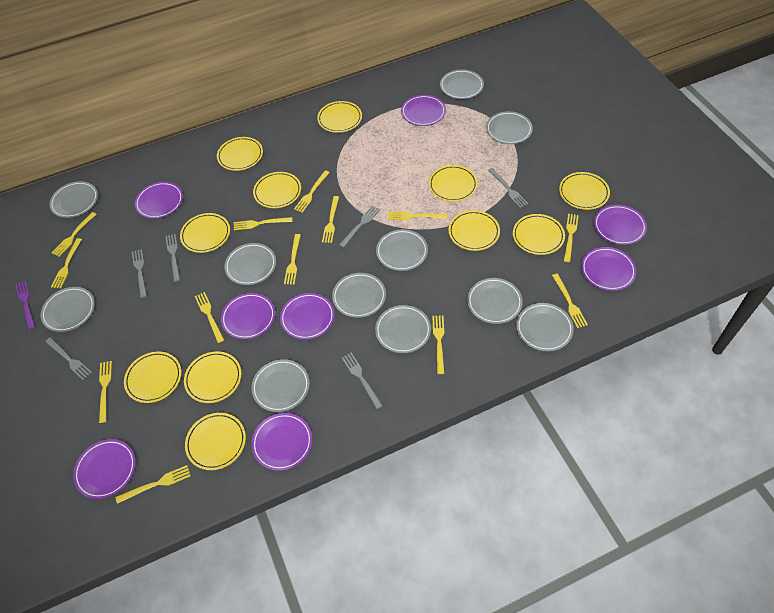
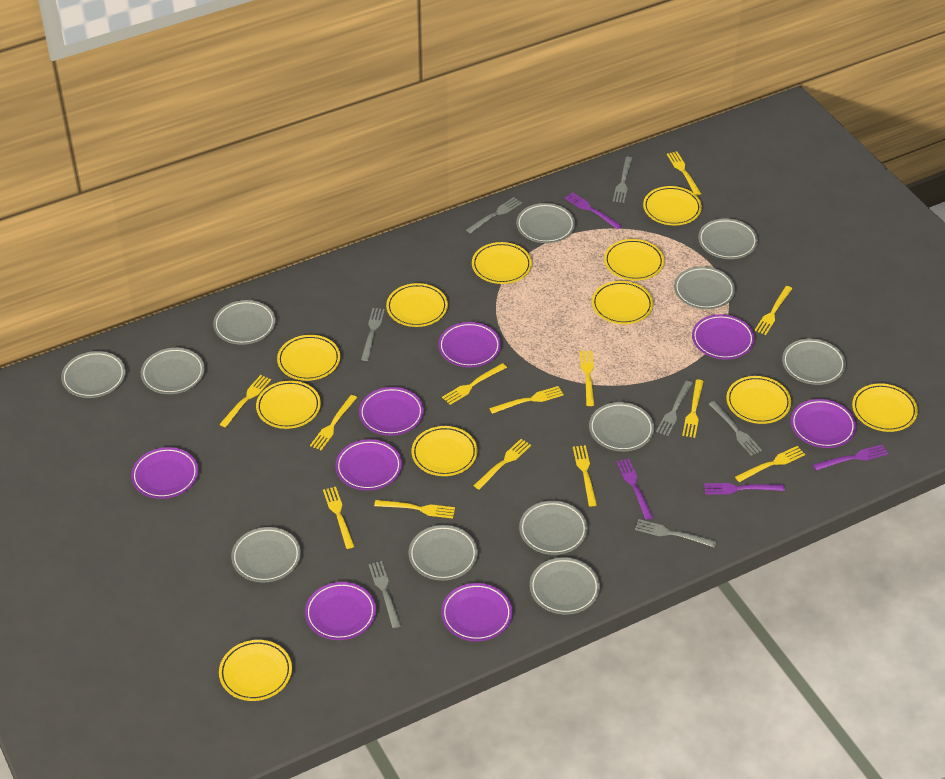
grey fork: [45,337,92,380] [132,249,147,298] [166,234,180,282] [339,205,380,248] [342,352,383,409] [488,168,528,208] = 6 -> [361,308,385,361] [369,561,401,628] [466,197,522,234] [613,156,632,203] [635,519,717,548] [656,380,693,436] [709,401,762,456] = 7
grey plate: [40,287,95,332] [49,181,98,218] [224,243,276,285] [251,359,310,412] [332,273,386,318] [375,305,431,353] [376,229,428,271] [440,69,484,99] [467,278,523,324] [486,111,533,144] [516,303,574,352] = 11 -> [61,351,125,398] [141,348,205,394] [213,300,275,345] [231,527,301,582] [408,525,478,580] [516,203,575,243] [519,501,588,555] [530,557,600,614] [589,402,654,451] [674,266,735,309] [698,218,758,259] [782,338,846,385] = 12
purple fork: [15,281,35,330] = 1 -> [565,192,622,229] [617,459,653,520] [704,483,785,494] [813,444,888,471] = 4

